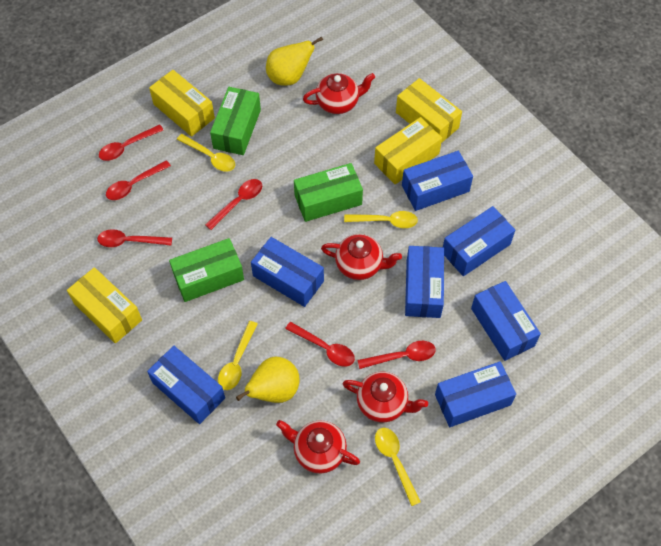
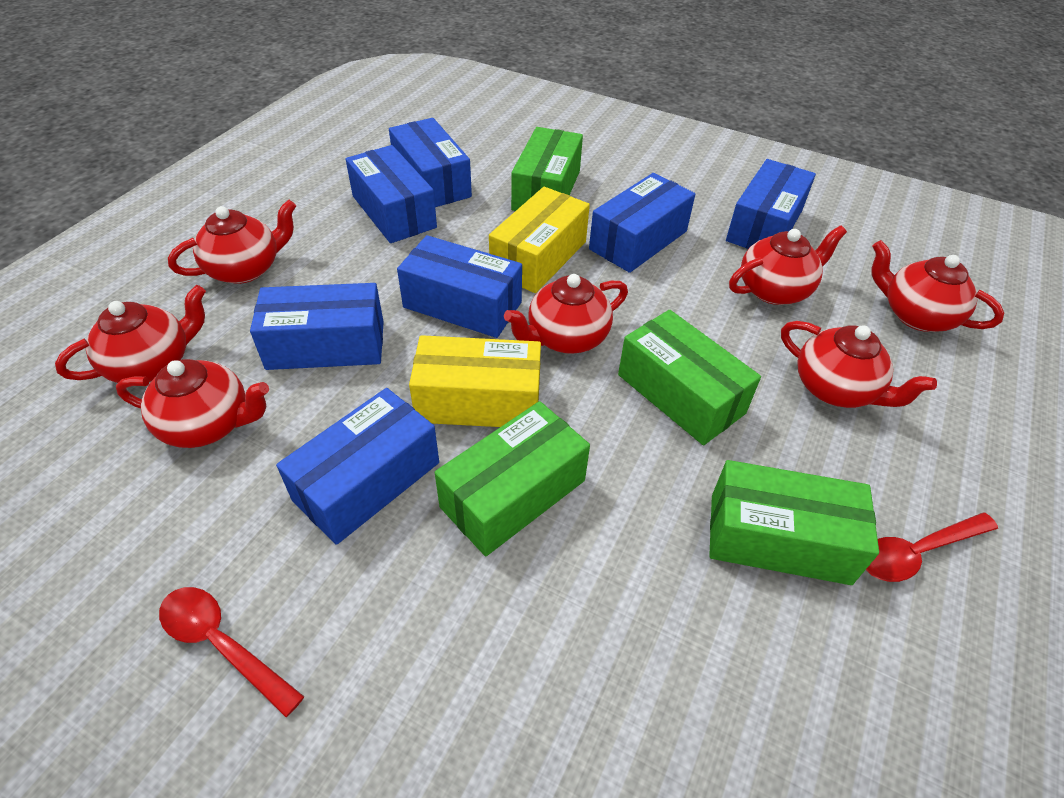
green box: [169,238,244,302] [210,87,261,155] [294,163,363,222] = 3 -> [435,401,590,556] [511,127,583,211] [618,310,761,445] [709,460,879,585] = 4
red spoon: [97,229,172,247] [99,124,164,161] [106,160,171,200] [205,179,262,230] [285,322,355,367] [358,341,436,369] = 6 -> [159,587,305,717] [866,512,998,582] = 2
red teapot: [276,420,360,473] [303,73,375,114] [321,234,402,280] [343,372,428,422] = 4 -> [55,285,206,383] [116,359,269,448] [168,200,296,284] [504,274,628,354] [729,225,847,305] [781,321,937,408] [871,240,1004,332] = 7
yellow box: [67,267,142,343] [149,70,215,137] [374,117,442,184] [396,78,462,143] = 4 -> [409,335,541,427] [489,187,590,293] = 2
yellow pear: [236,357,300,403] [266,36,323,86] = 2 -> none = 0
yellow spoon: [177,134,235,172] [218,321,258,390] [344,211,418,228] [375,428,421,506] = 4 -> none = 0

